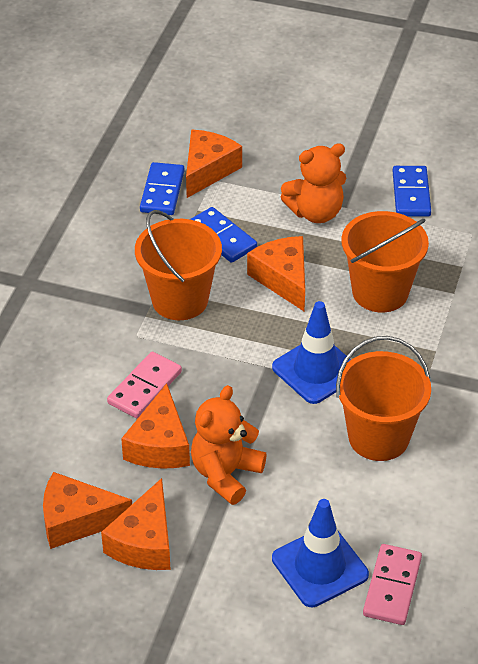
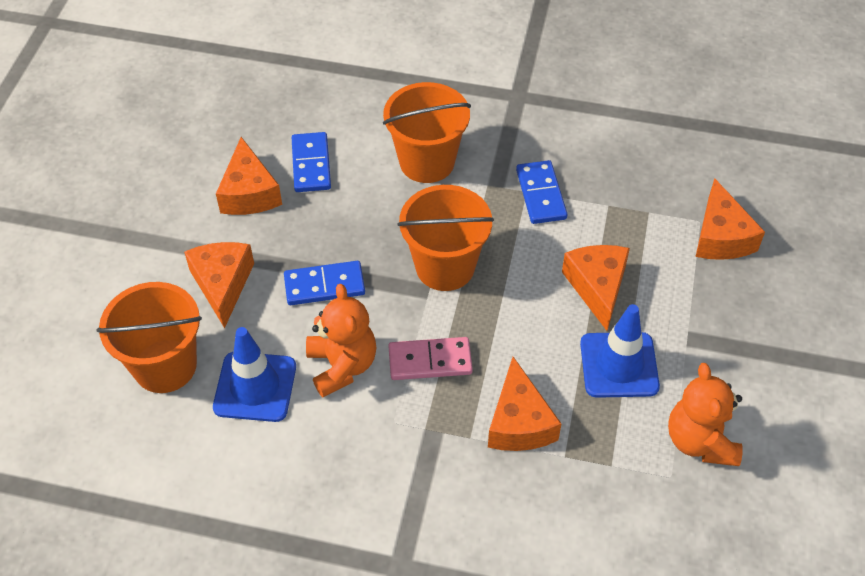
pink domino: [107,352,182,418] [363,544,422,625] = 2 -> [388,337,473,380] = 1

